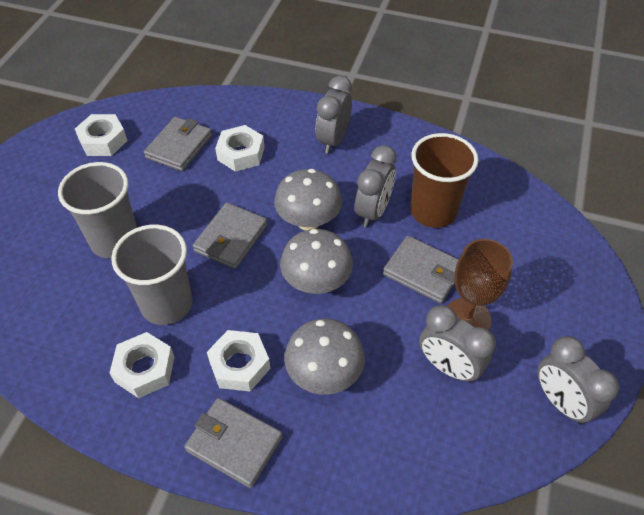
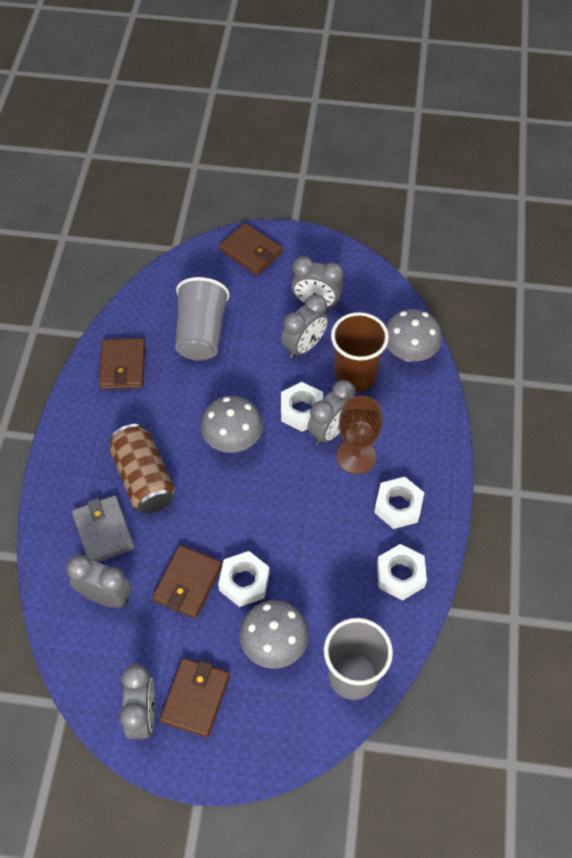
brown can: none = 0 -> [110,424,175,514] = 1
brown wallet: none = 0 -> [99,338,145,389] [152,545,222,619] [160,658,230,737] [219,223,283,275] = 4
grey clock: [316,76,352,154] [355,145,397,227] [419,305,496,383] [537,336,619,425] = 4 -> [66,555,131,608] [120,664,155,740] [281,294,328,358] [291,256,343,308] [307,380,355,445] = 5
grey wallet: [144,117,212,171] [184,398,283,488] [193,203,267,269] [383,236,459,303] = 4 -> [72,495,135,563] = 1

